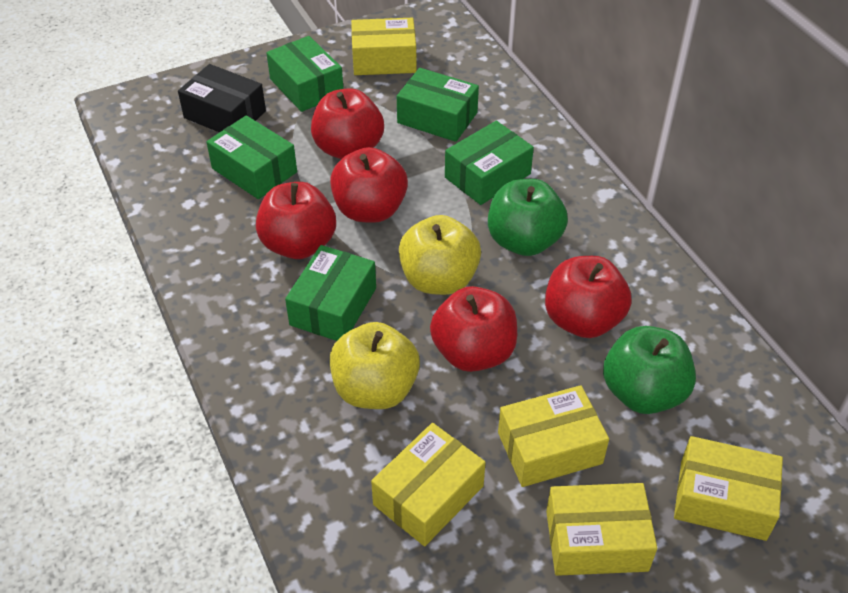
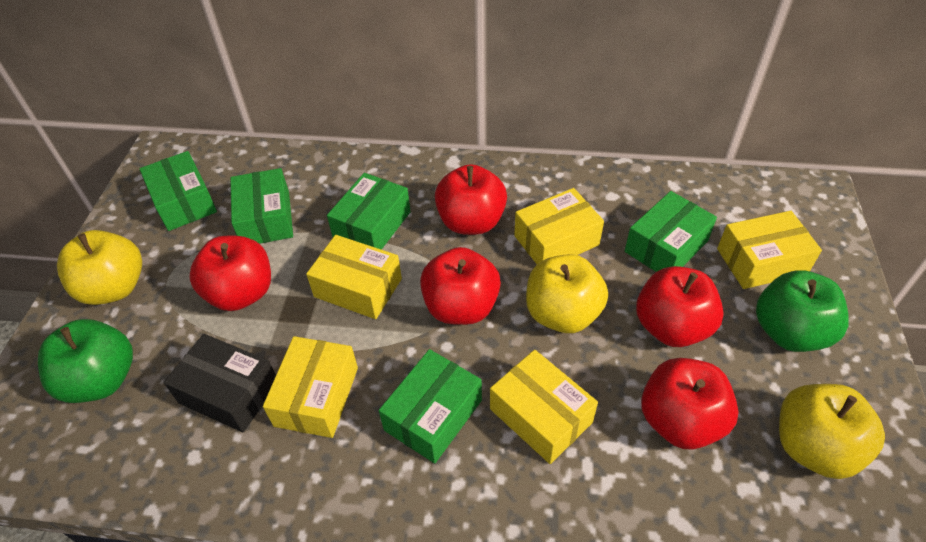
yellow apple: [330,322,420,409] [399,215,481,295] = 2 -> [57,230,142,305] [526,254,608,333] [779,384,885,479] = 3

